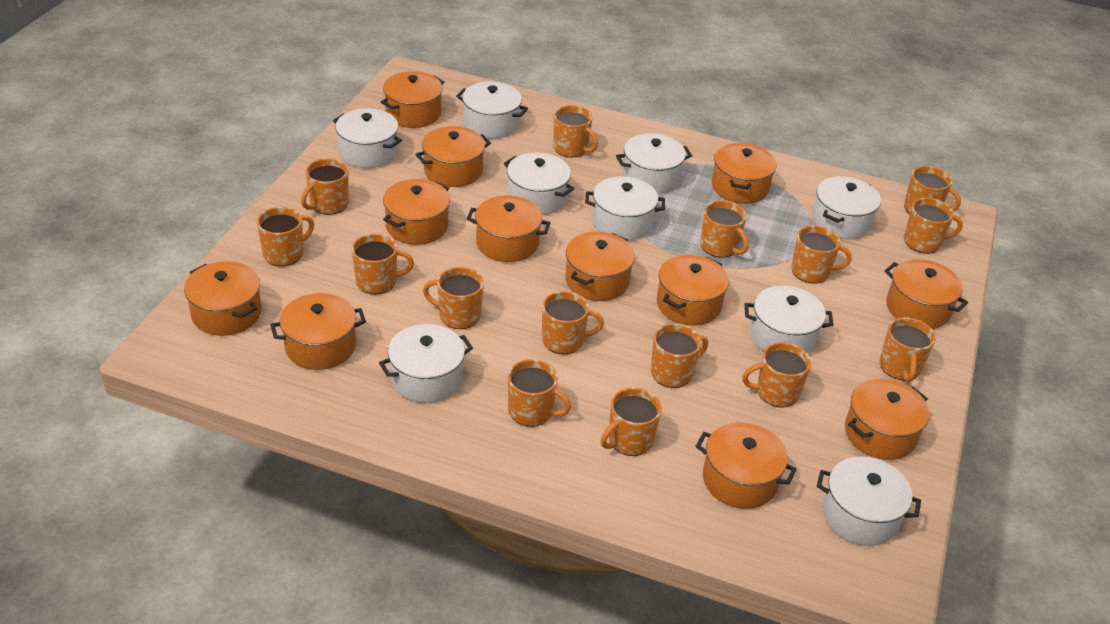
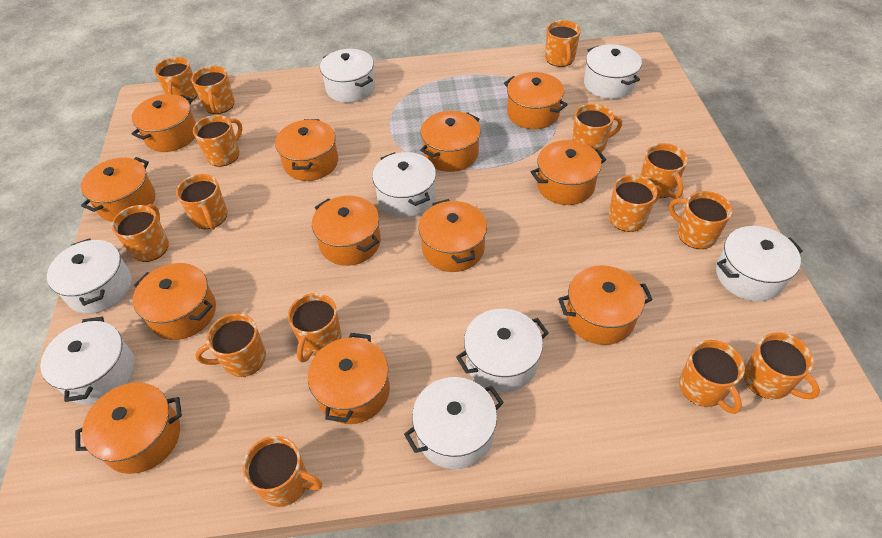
white pot: [333,108,402,168] [379,324,473,403] [456,82,528,139] [504,152,575,215] [585,176,665,241] [616,133,692,194] [745,286,834,354] [812,176,881,239] [817,456,921,546] = 9 -> [40,317,135,404] [47,238,132,314] [320,49,375,103] [372,152,436,218] [404,377,504,469] [456,309,549,393] [584,44,642,99] [716,226,803,301] = 8

